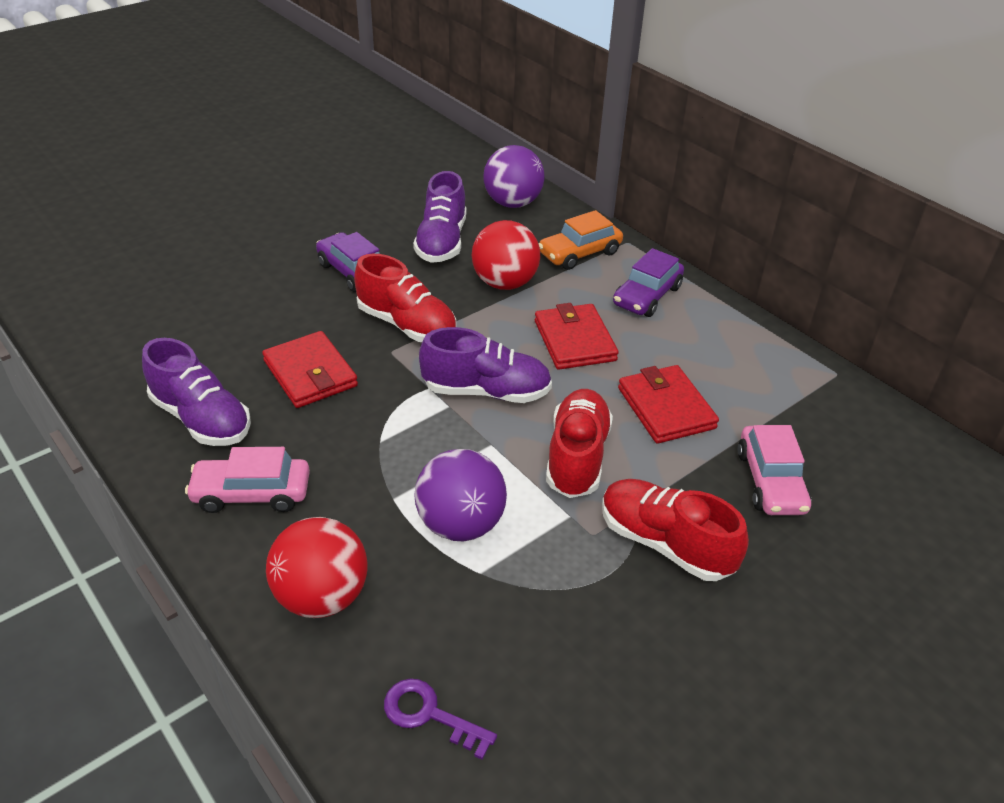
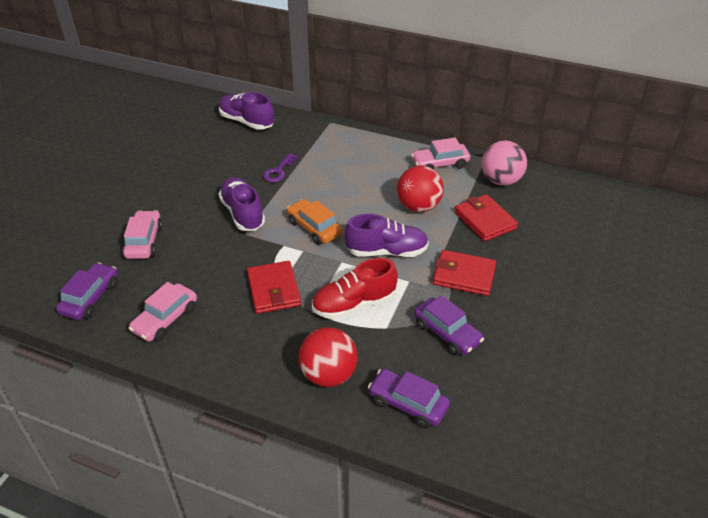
pink ball: none = 0 -> [482,141,527,186] = 1
pink car: [185,447,310,513] [738,425,811,515] = 2 -> [123,210,163,259] [128,282,197,342] [411,137,470,170] = 3
purple ball: [414,449,507,541] [483,145,545,208] = 2 -> none = 0
purple car: [316,232,380,292] [613,248,684,317] = 2 -> [56,262,118,320] [368,369,450,428] [414,295,484,355] = 3
red shoe: [354,254,456,342] [546,389,613,498] [602,479,749,581] = 3 -> [312,258,398,319] = 1

